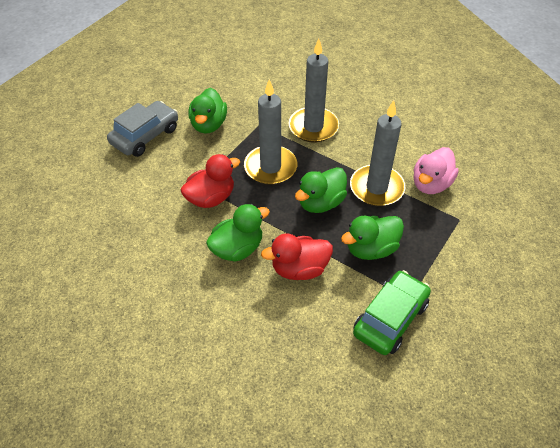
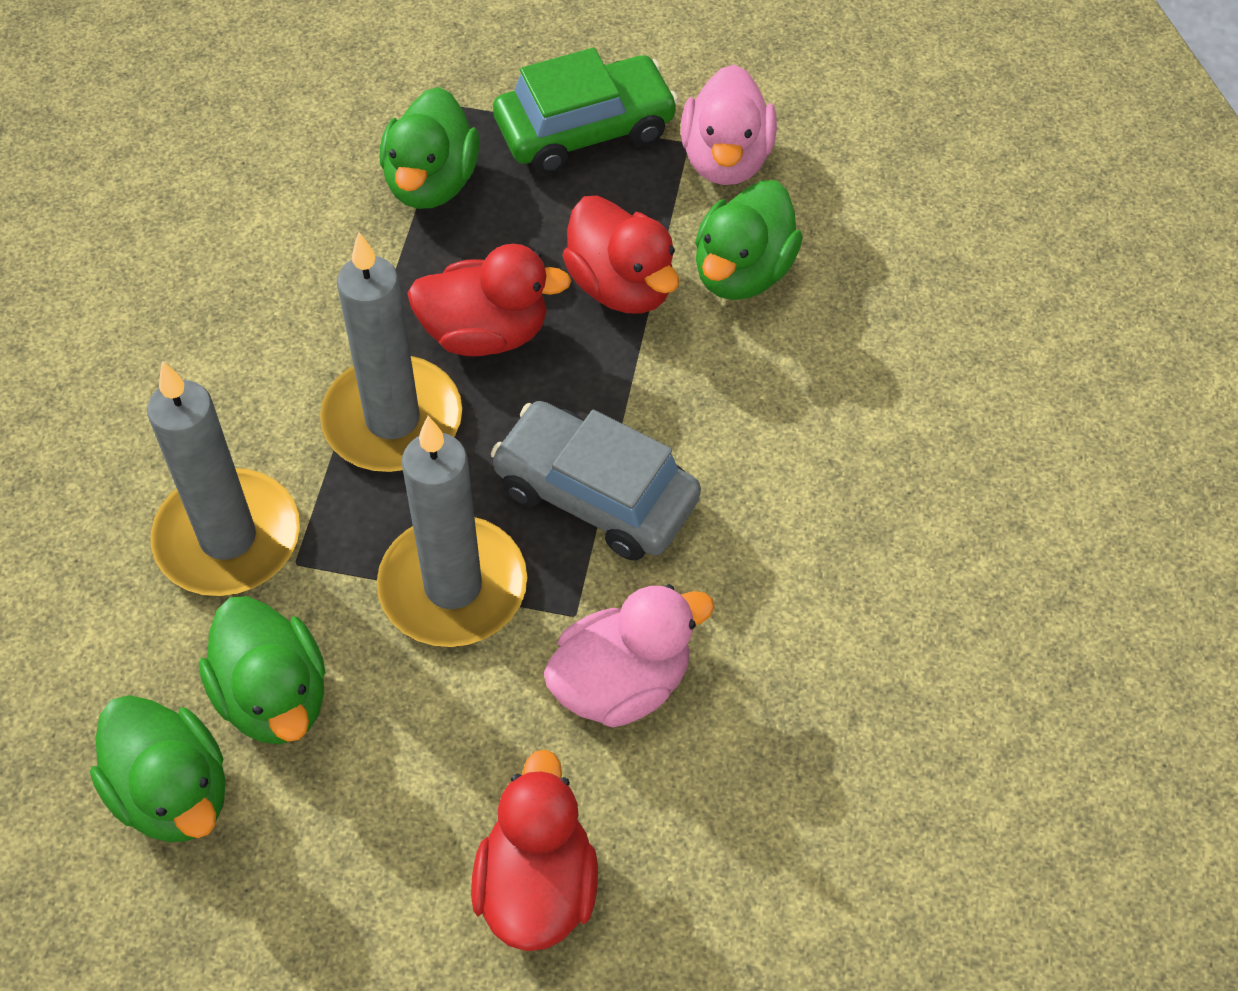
pink duck: [414,147,459,194] = 1 -> [544,584,715,728] [681,65,777,185] = 2
red duck: [181,154,240,208] [261,233,333,280] = 2 -> [407,244,571,356] [471,749,598,951] [562,195,679,314] = 3

